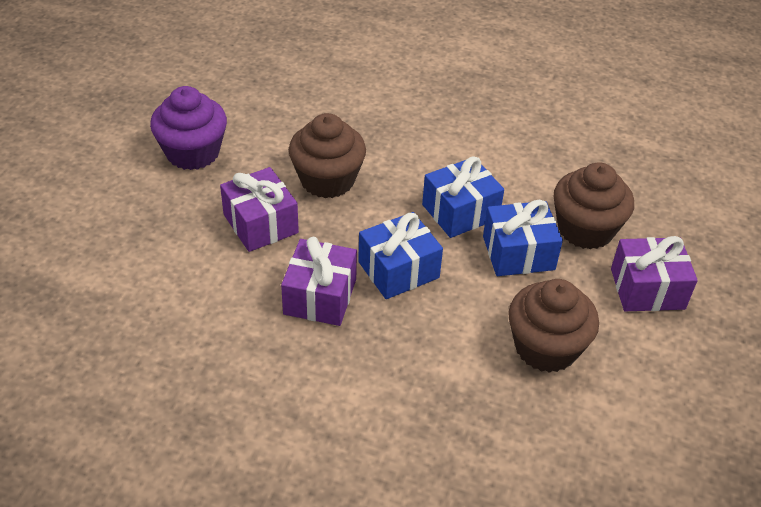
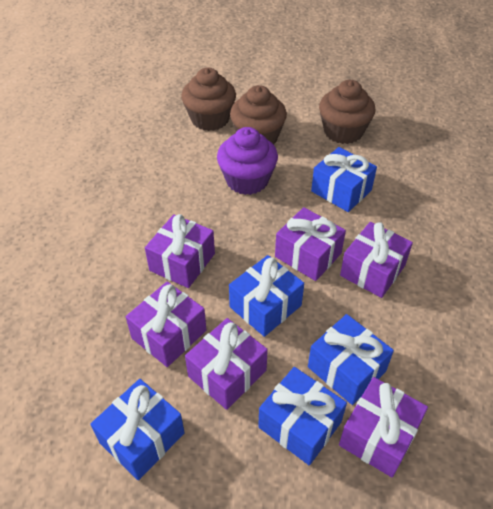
blue gift: [358,212,443,299] [422,156,504,238] [483,200,563,276] = 3 -> [90,379,185,480] [229,255,304,337] [258,367,347,465] [308,314,394,405] [311,147,377,212] = 5
purple gift: [220,167,299,252] [281,237,357,326] [611,236,698,311] = 3 -> [126,281,206,367] [145,214,215,288] [185,318,268,410] [275,207,346,281] [339,377,428,477] [340,222,413,298] = 6

